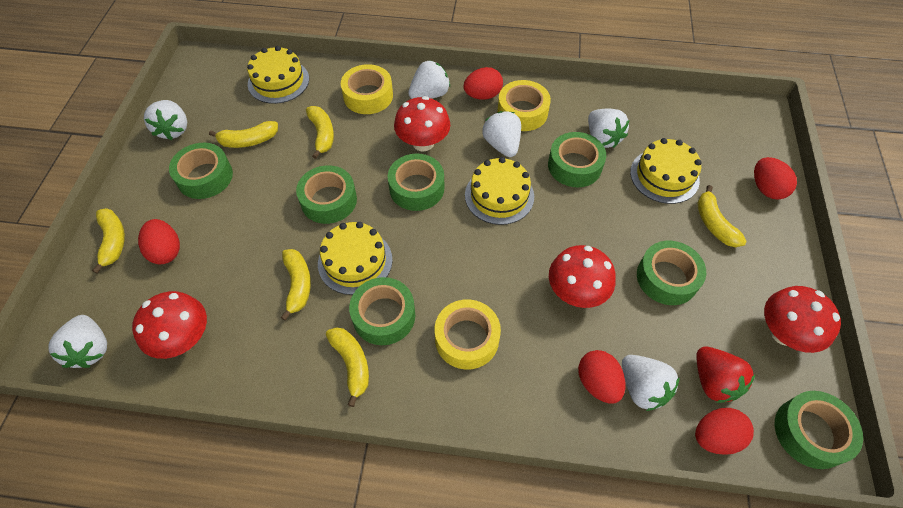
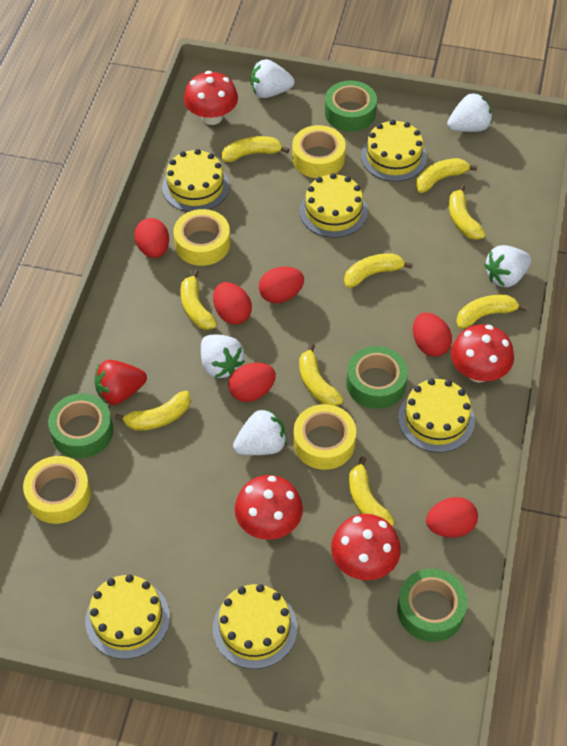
green tape: [169,143,233,199] [296,165,357,224] [349,277,415,345] [388,154,444,211] [548,132,606,187] [637,241,706,305] [774,391,863,469] = 7 -> [48,393,113,458] [325,81,377,132] [346,346,408,409] [397,569,467,642] = 4
red egg: [138,219,180,264] [463,67,503,99] [578,350,625,403] [695,408,754,455] [754,157,797,200] = 5 -> [134,218,169,258] [213,282,252,325] [228,363,276,402] [259,267,304,304] [413,312,452,357] [426,497,478,538] = 6
white strawberry: [48,315,107,368] [144,100,187,140] [408,60,450,99] [482,111,521,157] [588,109,629,148] [622,355,679,411] = 6 -> [201,335,245,378] [233,409,287,455] [251,59,294,98] [447,93,492,132] [484,245,531,287] = 5
yellow banana: [92,208,125,274] [209,121,278,148] [281,249,311,320] [306,106,334,159] [326,327,369,407] [697,185,747,247] = 6 -> [115,391,191,430] [181,270,217,330] [222,136,289,162] [299,343,344,406] [344,253,413,288] [349,457,395,526] [416,158,477,193] [449,184,486,240] [456,295,527,329] = 9
yellow cake: [247,46,309,104] [318,222,393,295] [465,157,534,225] [630,138,702,204] = 4 -> [85,574,170,659] [162,149,229,212] [213,584,297,669] [300,173,368,238] [361,120,427,182] [398,378,475,453] = 6
yellow tape: [341,64,393,114] [435,299,501,370] [497,80,551,131] = 3 -> [23,456,91,524] [173,209,230,266] [292,125,346,178] [293,404,356,470] = 4

